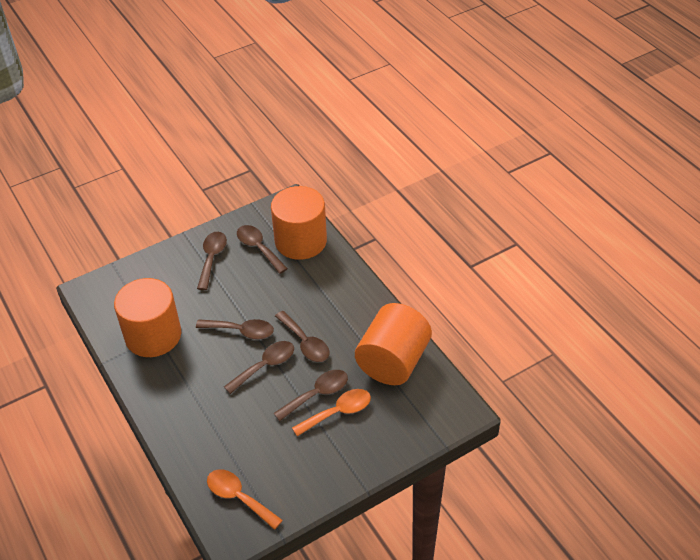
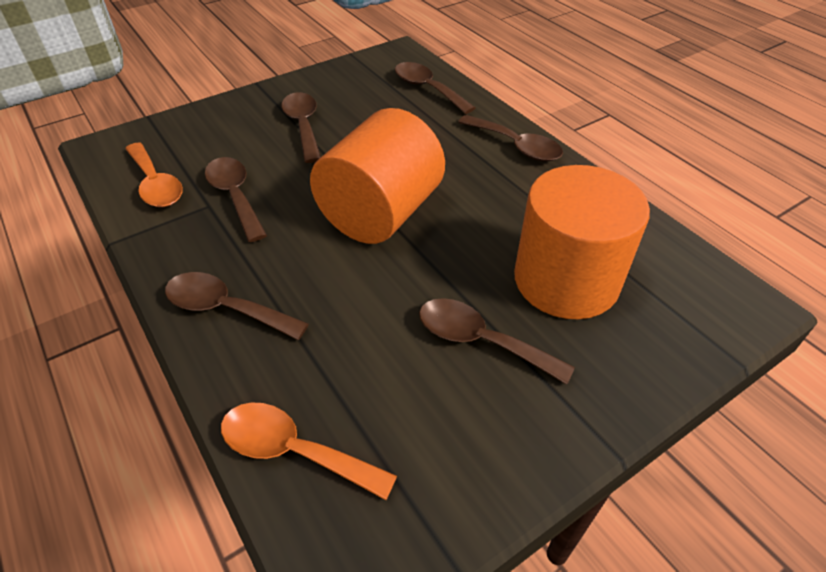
orange cylinder: [114,278,181,357] [271,186,327,260] [355,303,432,385] = 3 -> [310,108,445,244] [514,165,650,319] = 2

